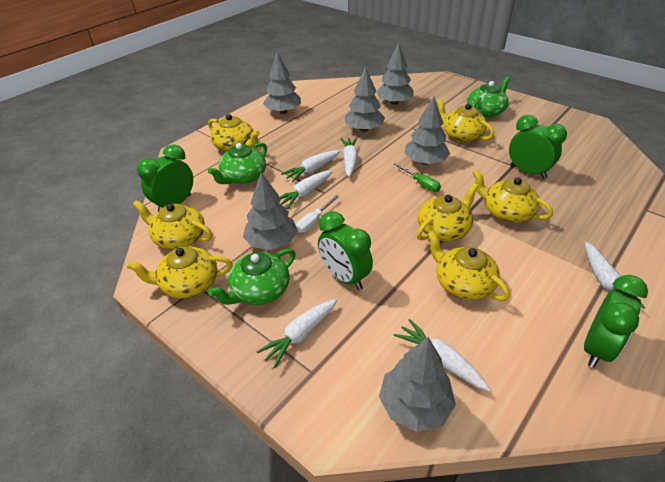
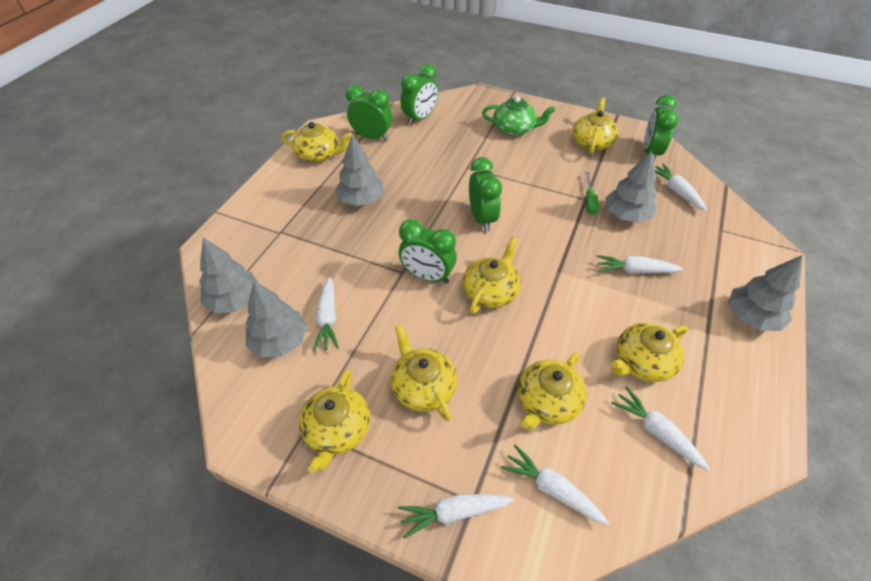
green clock: [137,144,193,212] [318,211,373,290] [509,115,567,179] [584,275,648,368] = 4 -> [346,85,392,141] [399,219,457,284] [400,64,438,125] [469,157,502,232] [644,95,679,161] = 5
green teapot: [208,142,267,184] [208,249,296,305] [467,76,510,118] = 3 -> [482,96,555,136] = 1
grey tree: [243,172,298,250] [263,52,301,114] [344,67,385,132] [376,43,414,105] [379,337,456,432] [404,97,450,165] = 6 -> [199,237,258,313] [245,281,307,358] [335,135,384,206] [605,151,657,223] [728,255,803,331] = 5
white screwdriver: [296,195,339,233] = 1 -> none = 0

